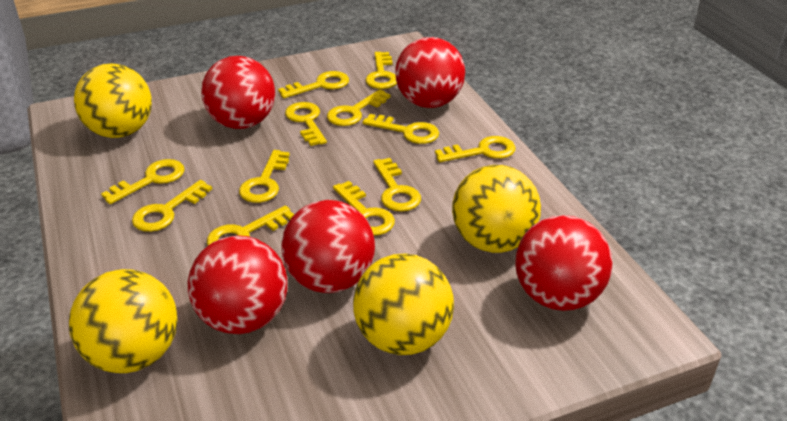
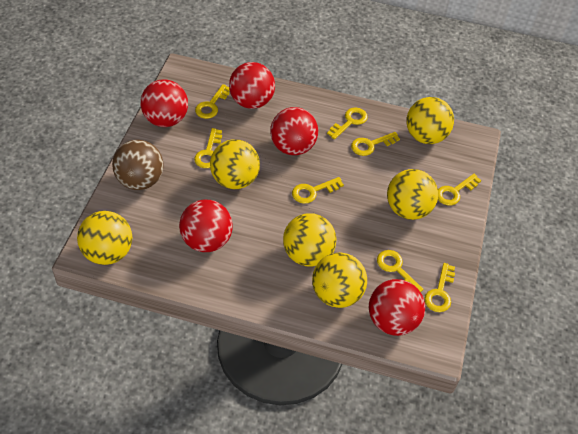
brown ball: none = 0 -> [112,140,164,190] = 1
yellow ball: [69,269,178,373] [74,64,152,138] [353,253,454,355] [452,165,541,253] = 4 -> [77,211,132,265] [210,139,260,189] [283,213,336,267] [312,252,367,308] [387,169,438,220] [406,97,454,144] = 6
yellow key: [101,159,185,204] [132,180,212,232] [207,206,294,246] [239,150,290,203] [278,71,349,98] [285,102,327,146] [327,89,391,126] [333,181,395,236] [362,114,439,144] [366,52,397,89] [373,158,421,212] [435,136,516,162] = 12 -> [194,128,222,168] [195,84,230,119] [292,177,344,204] [327,107,368,139] [351,132,400,156] [377,250,423,292] [424,263,455,312] [438,174,481,205] = 8

